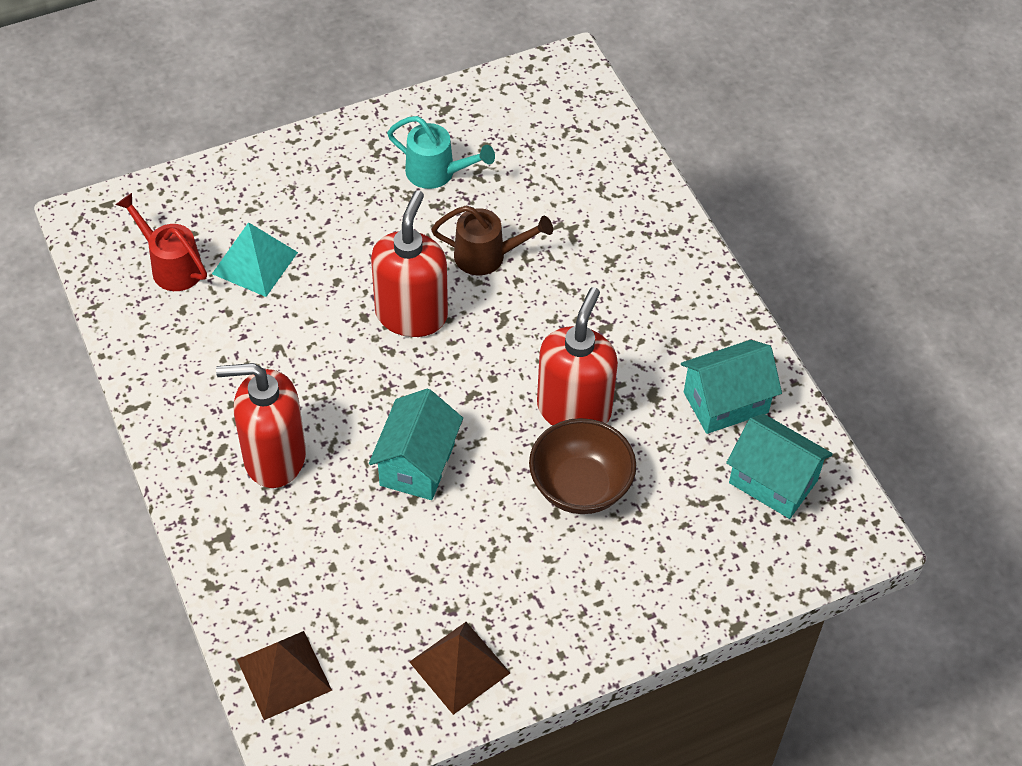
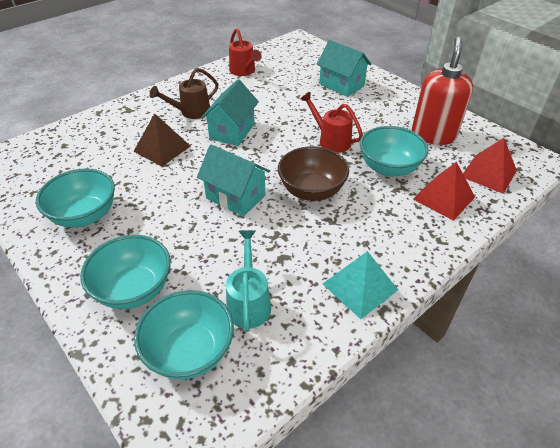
brown pyramid: [237,631,332,720] [409,622,510,715] = 2 -> [134,113,191,166] = 1
red pyramid: none = 0 -> [413,162,475,221] [463,138,517,194] = 2
red soap dispenser: [216,363,306,488] [371,190,448,337] [537,287,618,425] = 3 -> [412,37,473,145] = 1
red watering can: [116,193,207,291] = 1 -> [229,28,262,76] [300,92,363,153] = 2
turquoise bowl: none = 0 -> [36,168,115,228] [80,235,171,309] [134,290,234,380] [360,126,429,177] = 4

